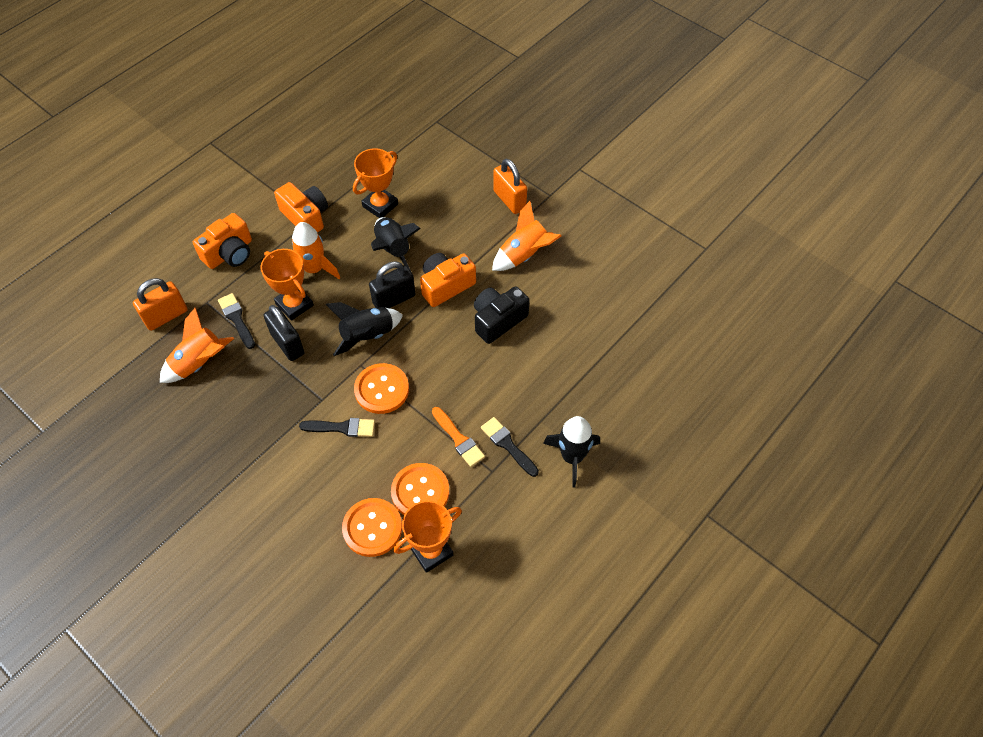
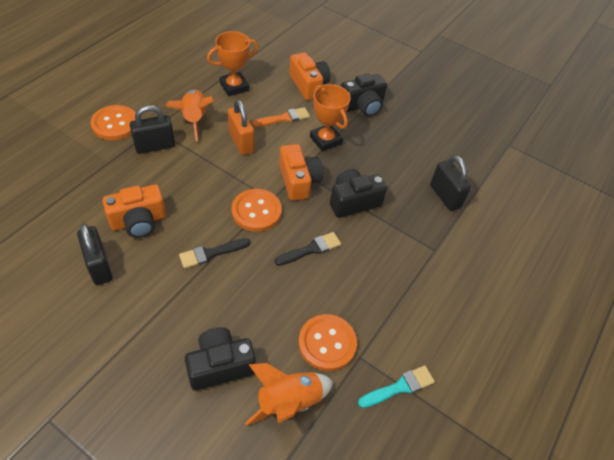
black brush: [218,293,255,349] [299,418,375,437] [481,417,539,477] = 3 -> [179,238,250,269] [275,232,341,266] = 2
black camera: [474,286,530,344] = 1 -> [185,327,256,391] [330,169,387,218] [341,73,387,117] = 3
black padlock: [263,305,304,361] [369,262,415,308] = 2 -> [77,223,113,285] [130,105,175,154] [430,155,471,211] = 3
black rocket: [326,302,403,356] [371,217,421,273] [543,416,600,487] = 3 -> none = 0
orange padlock: [133,278,187,331] [494,159,527,214] = 2 -> [228,99,254,155] = 1
orange rocket: [160,307,234,383] [292,222,340,279] [492,201,562,271] = 3 -> [165,90,214,141] [245,363,333,426] = 2
orange trophy: [261,249,314,321] [353,148,398,218] [393,500,462,573] = 3 -> [207,31,259,96] [310,84,351,152] = 2
turquoise brush: none = 0 -> [358,365,435,408] = 1

